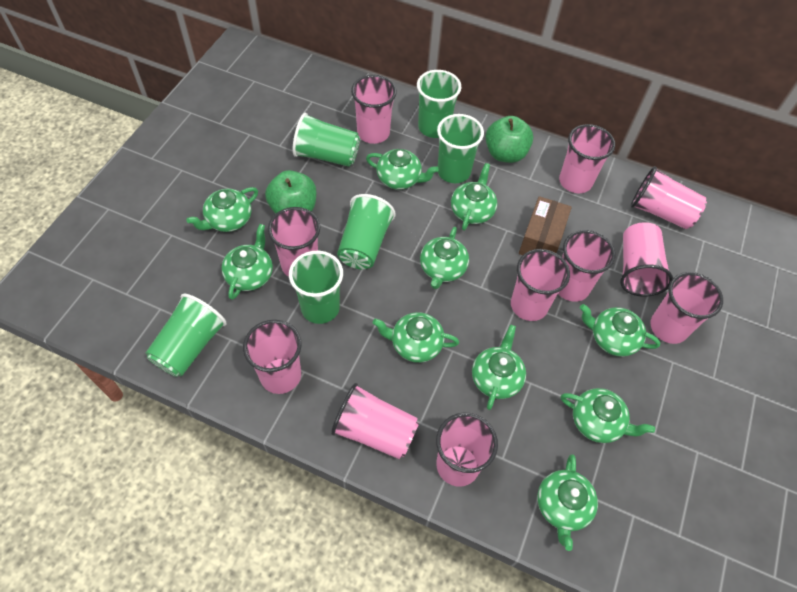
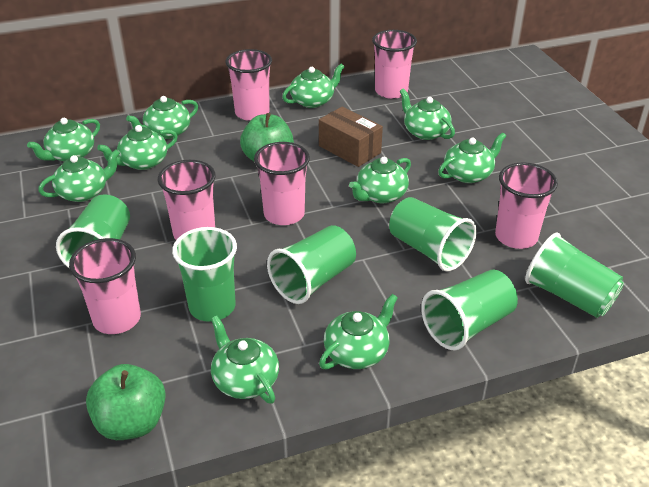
pink cup: [243,320,302,394] [268,207,321,277] [331,383,419,459] [351,75,397,144] [436,413,498,487] [511,249,570,321] [558,230,615,302] [559,124,615,193] [620,222,673,297] [631,166,707,229] [650,272,723,344] = 11 -> [69,238,141,334] [158,160,216,240] [225,49,272,121] [254,142,310,225] [372,30,417,99] [495,162,558,249] = 6

